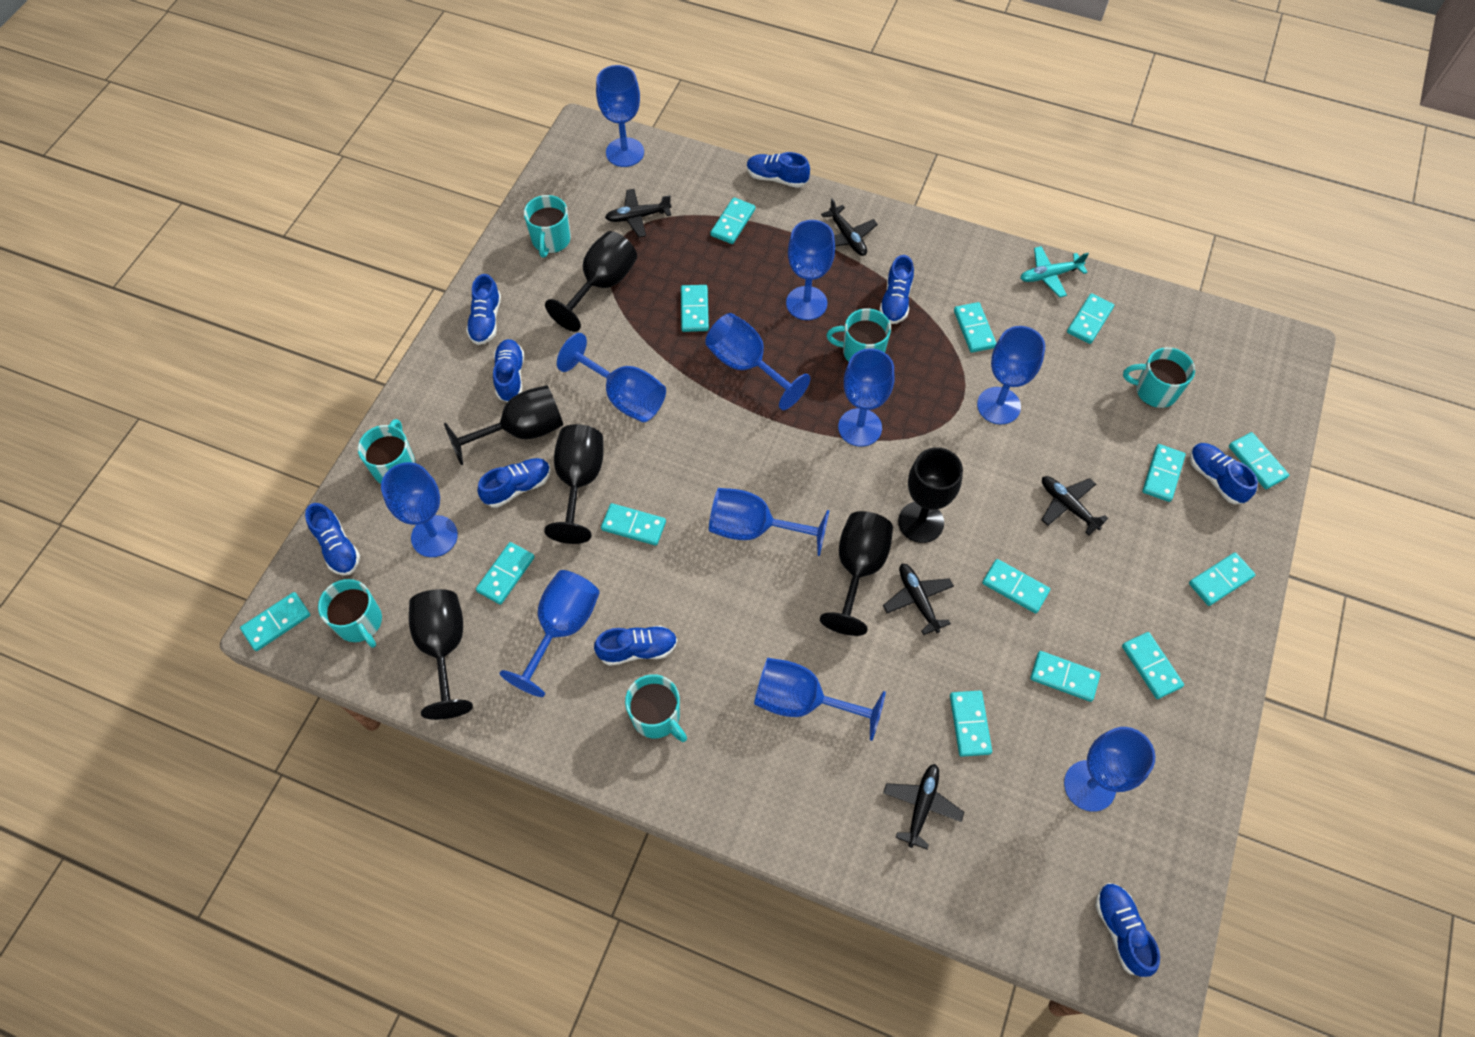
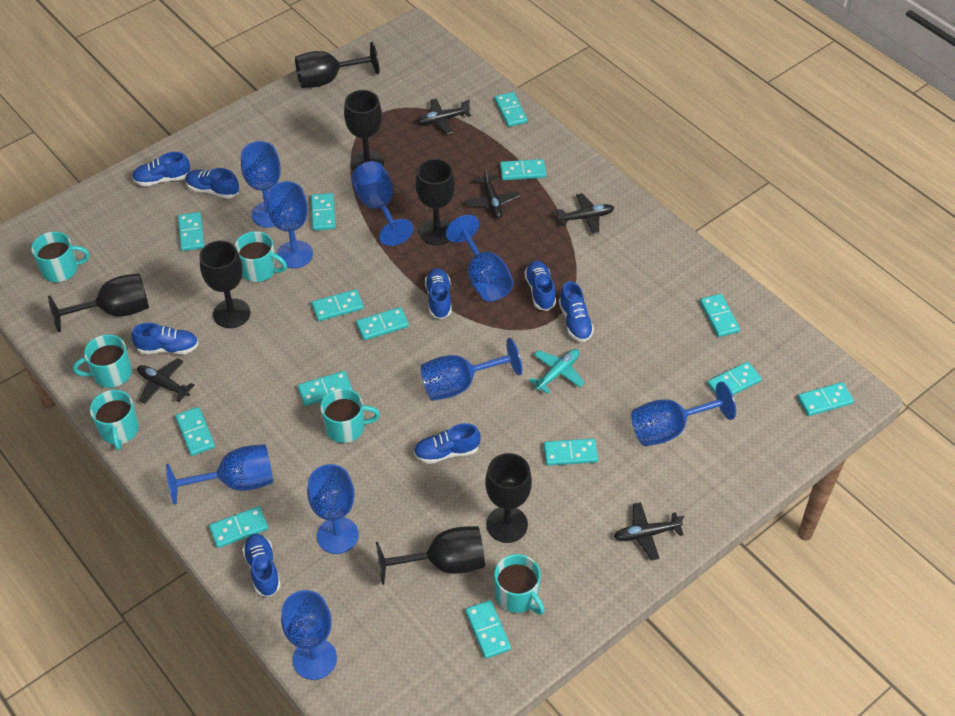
black goblet: [409,589,473,720] [444,385,563,465] [544,424,604,544] [545,231,637,332] [820,511,893,636] [898,447,963,543] = 6 -> [48,273,149,332] [200,240,250,328] [295,42,379,88] [344,90,384,171] [376,526,485,585] [416,159,455,245] [485,453,532,543] = 7
blue goblet: [381,462,458,557] [500,570,600,697] [557,333,666,422] [596,65,644,167] [705,313,811,410] [709,488,830,556] [754,658,886,741] [786,220,835,320] [838,348,894,447] [977,326,1045,424] [1064,727,1155,812] = 11 -> [166,444,274,505] [241,141,281,228] [267,181,313,268] [281,590,337,680] [307,464,359,554] [352,161,413,246] [421,338,522,401] [446,215,514,301] [631,382,736,446] = 9
blue shoe: [305,503,360,576] [466,274,501,345] [477,458,551,508] [493,339,524,402] [594,625,678,666] [747,152,810,188] [879,255,914,324] [1095,883,1160,977] [1190,443,1258,504] = 9 -> [131,323,199,354] [132,152,191,186] [185,168,239,199] [242,534,281,597] [414,423,480,464] [425,268,452,319] [524,261,556,311] [559,281,594,342] = 8

